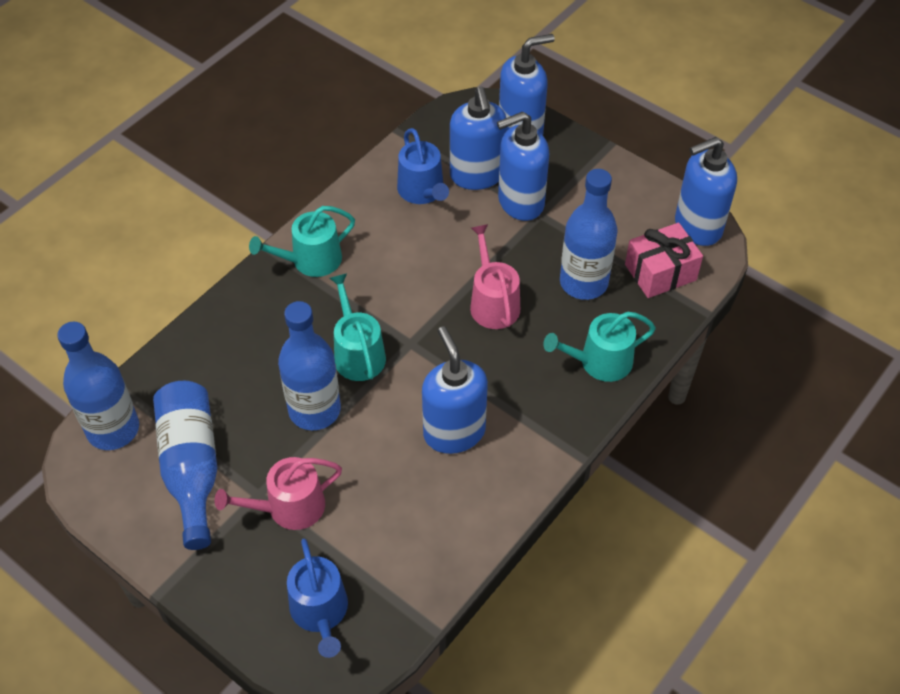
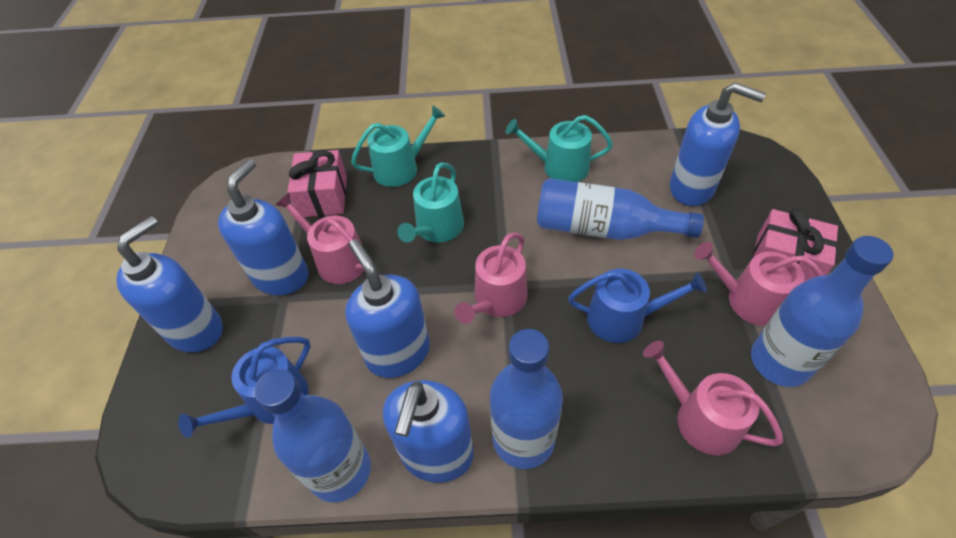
pink gift: [625,223,703,298] = 1 -> [287,150,347,217] [753,208,838,282] = 2
pink watering can: [215,457,342,530] [470,224,520,329] = 2 -> [275,193,364,284] [454,232,528,324] [643,341,783,456] [694,242,824,326] = 4

